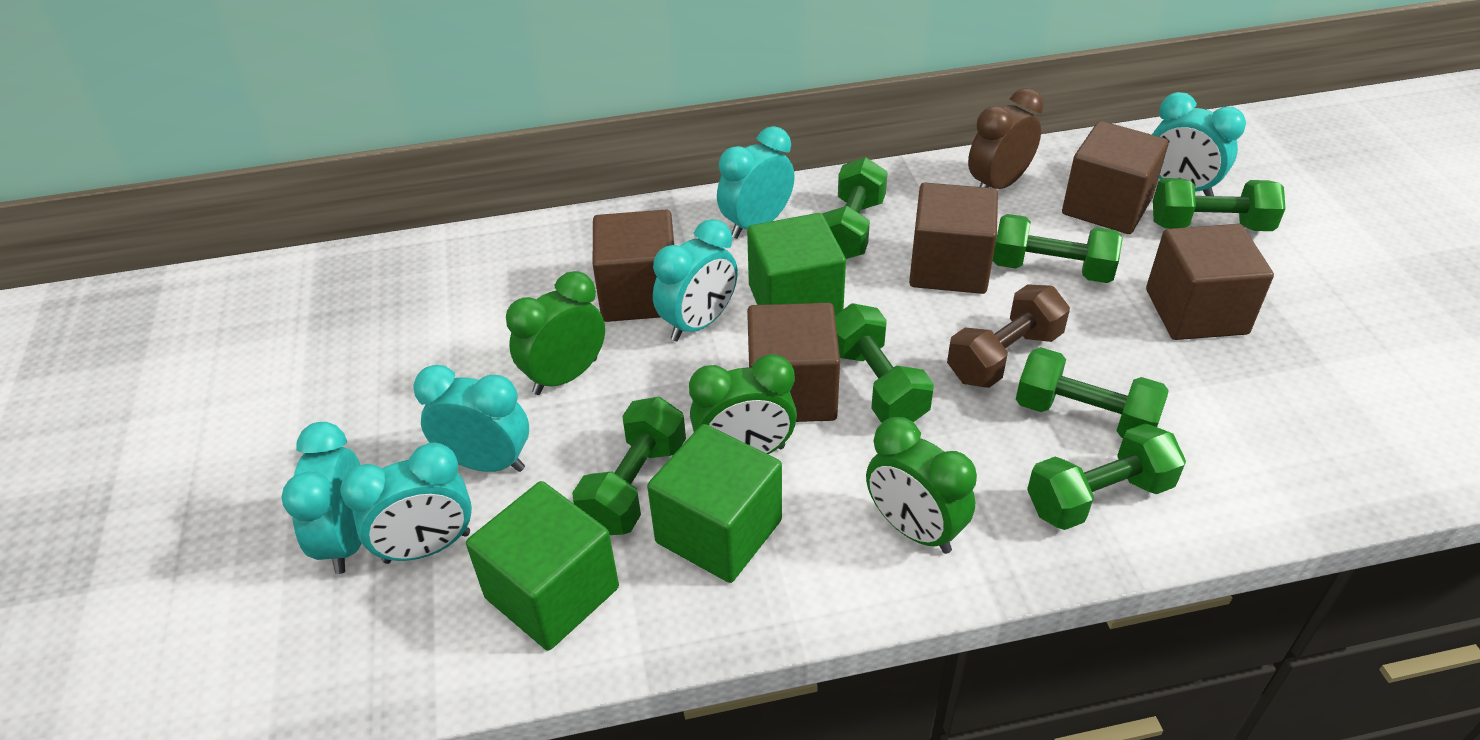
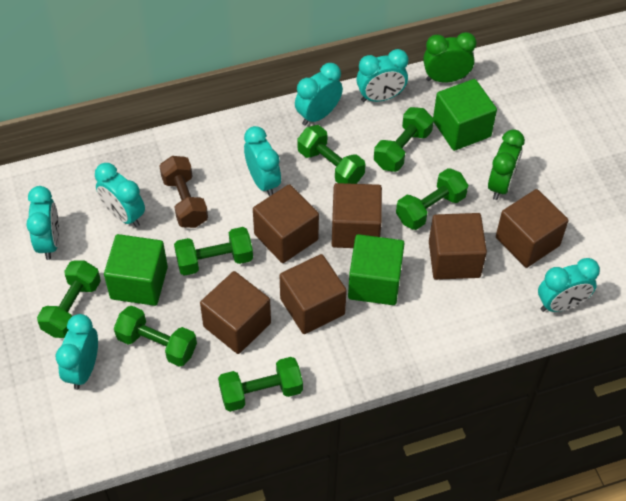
brown clock: [968,88,1044,189] = 1 -> none = 0
brown cube: [593,210,674,322] [747,303,840,422] [909,183,998,294] [1062,121,1169,234] [1146,224,1274,340] = 5 -> [200,271,271,354] [253,184,319,263] [280,254,347,334] [332,183,382,248] [429,213,487,280] [496,189,569,268] = 6
green clock: [506,271,605,395] [689,354,797,454] [866,417,977,554] = 3 -> [423,32,477,83] [488,129,525,200] = 2
turquoise clock: [282,422,361,574] [340,443,472,564] [414,365,529,472] [653,219,738,341] [717,126,795,239] [1152,92,1246,196] = 6 -> [26,186,59,260] [56,314,98,390] [95,163,145,227] [244,126,281,197] [295,63,343,126] [356,49,409,102] [538,258,600,312] = 7

